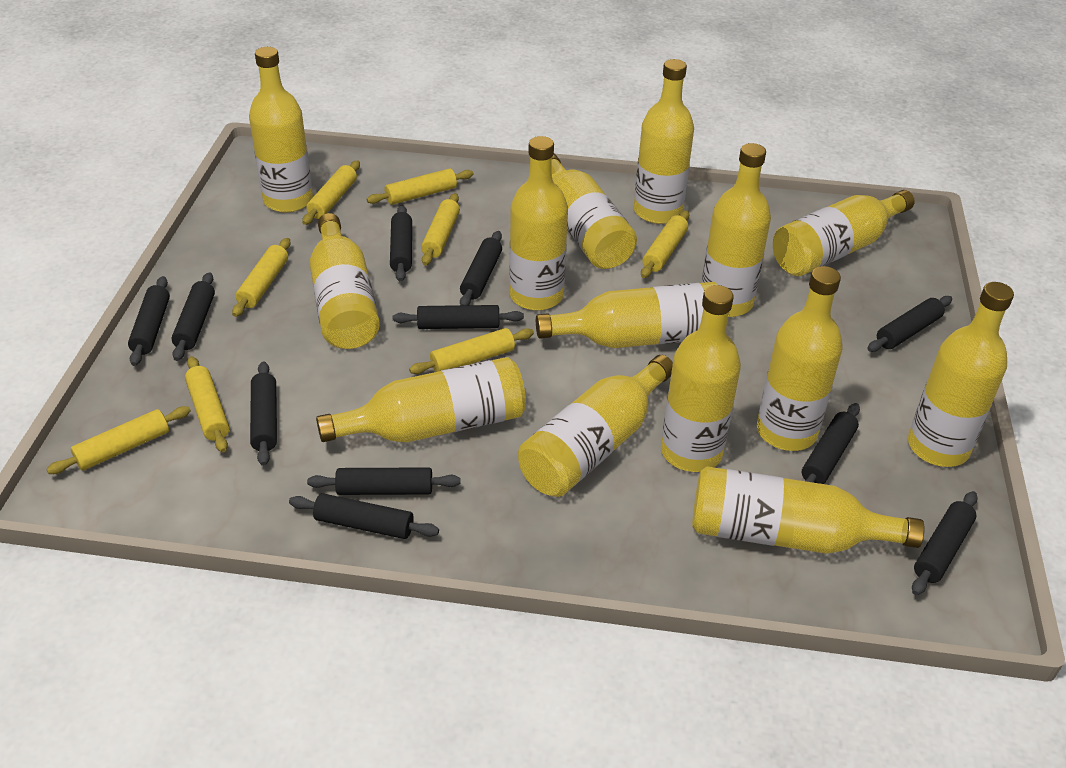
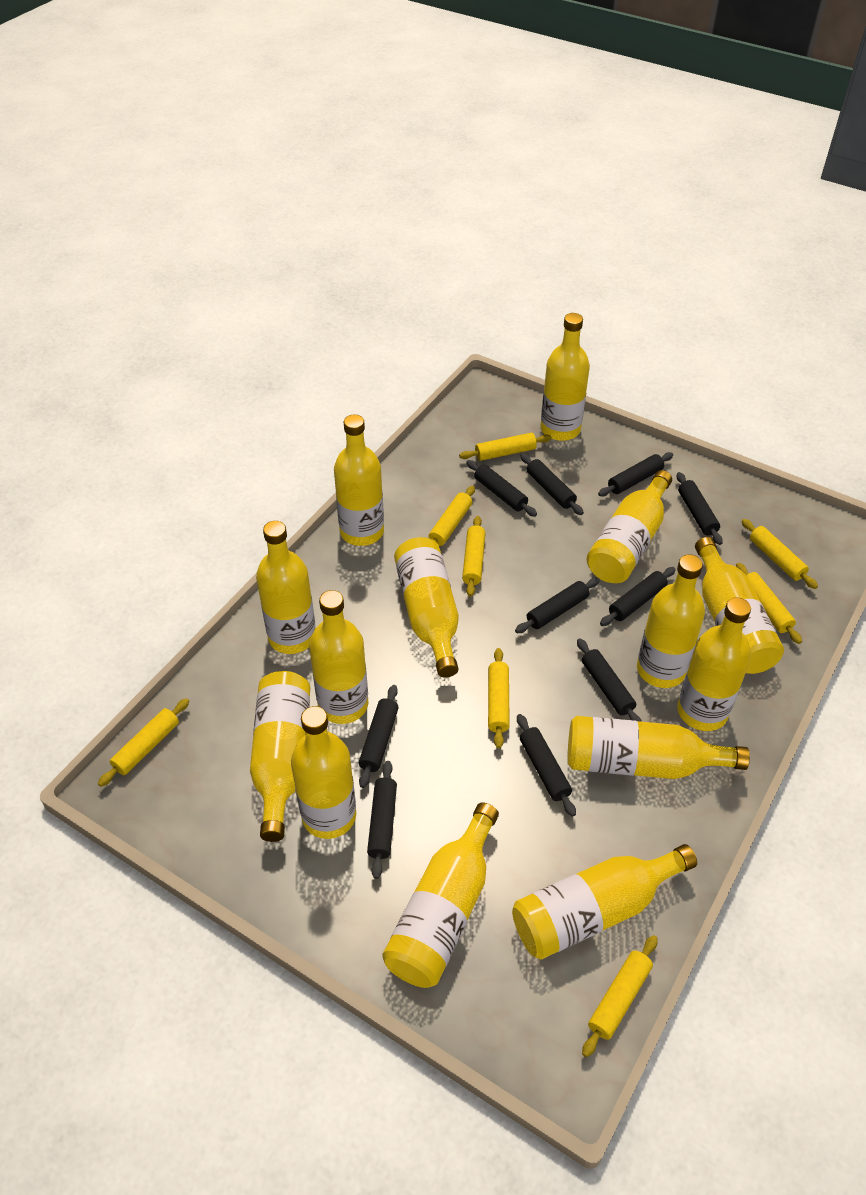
black rolling pin: [128,276,170,366] [172,272,215,361] [250,361,277,466] [289,493,439,539] [307,467,461,495] [390,205,412,282] [393,305,524,329] [460,231,502,305] [802,403,860,484] [867,296,952,352] [912,491,978,595] = 11 -> [359,685,399,788] [367,761,397,879] [466,460,537,517] [515,577,600,633] [517,714,576,817] [521,454,584,515] [577,639,642,722] [598,452,673,496] [600,567,676,626] [677,472,723,545] = 10

